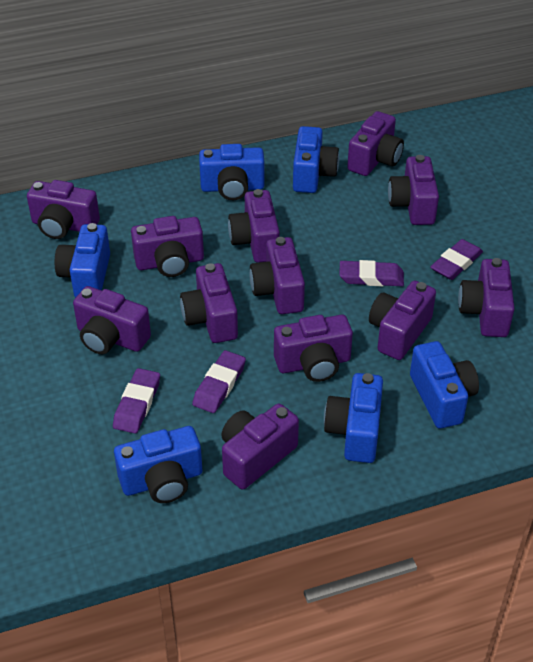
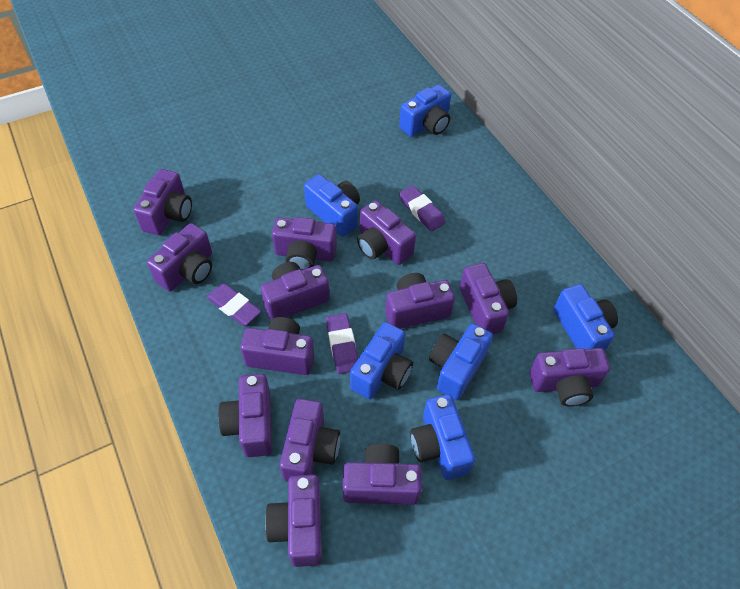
purple camera: [27,180,100,239] [73,286,151,354] [131,216,204,277] [180,263,238,343] [221,403,299,489] [228,189,280,263] [249,237,305,314] [274,315,353,382] [347,111,404,176] [369,280,436,360] [388,155,439,225] [458,258,515,337] = 12 -> [133,169,192,235] [147,223,212,291] [218,374,272,457] [240,317,314,375] [261,262,330,320] [265,475,322,567] [272,217,337,270] [280,398,340,482] [343,444,422,505] [357,200,416,265] [385,273,455,329] [460,263,517,334] [529,348,610,407] = 13
purple eraser: [113,368,160,434] [192,350,246,413] [339,260,404,287] [430,239,483,280] = 4 -> [207,283,261,326] [326,313,358,374] [399,185,445,231] = 3

